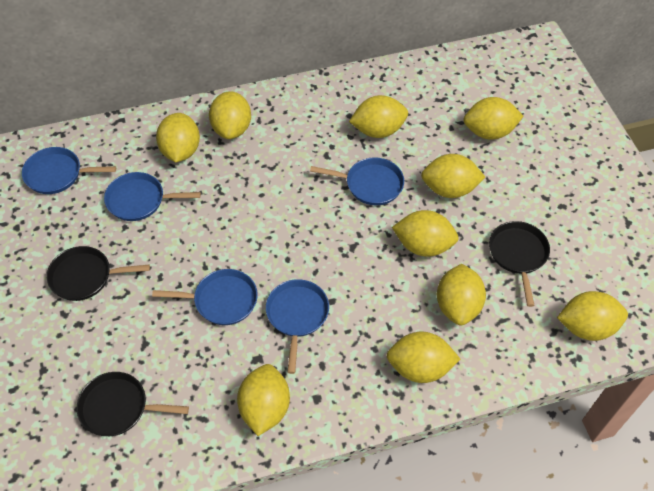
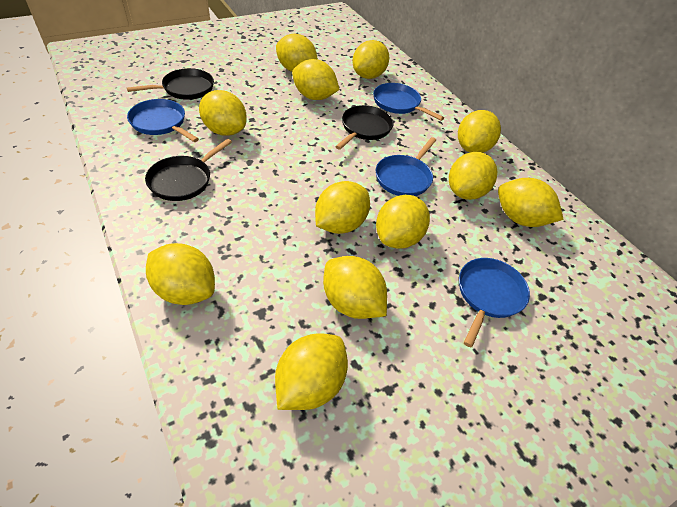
blue pan: [22,147,116,194] [104,172,201,221] [152,269,258,325] [266,279,329,374] [310,157,404,205] = 5 -> [127,99,199,142] [373,83,444,121] [376,137,436,196] [459,258,530,347] = 4
yellow lemon: [156,113,200,162] [209,91,251,139] [237,364,290,436] [349,95,408,138] [386,331,460,383] [392,210,459,257] [421,154,485,198] [437,264,486,325] [463,97,524,140] [557,291,628,341] = 10 -> [146,243,215,305] [199,90,247,136] [275,333,348,410] [276,34,318,72] [292,59,340,100] [315,181,370,234] [323,256,387,319] [352,40,389,79] [376,195,430,249] [449,152,497,200] [458,110,501,153] [498,178,564,227] = 12

